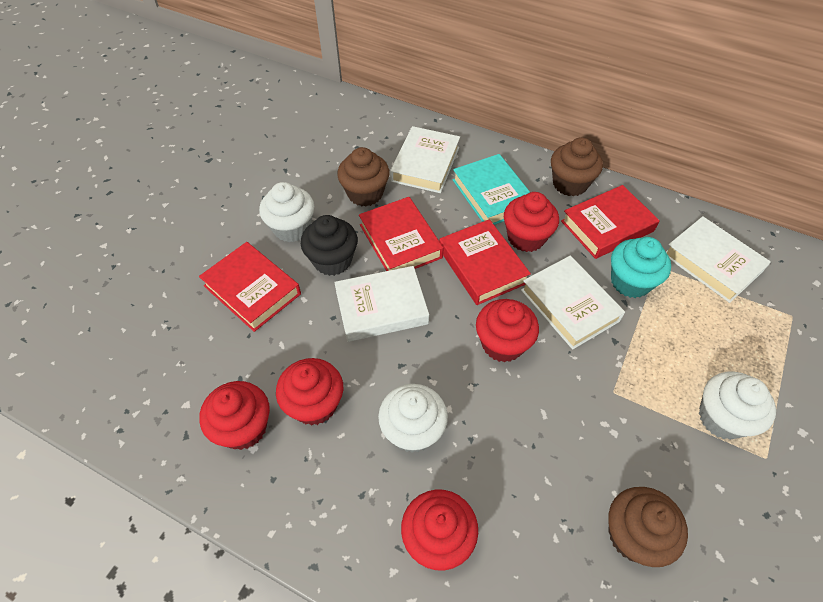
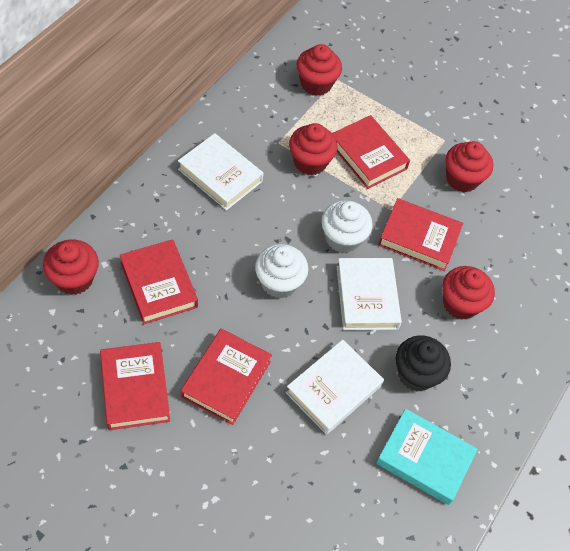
brown cupcake: [337,147,390,206] [551,137,603,197] [608,487,688,567] = 3 -> none = 0
red book: [199,242,301,332] [359,197,443,271] [439,219,531,305] [561,185,660,259] = 4 -> [100,342,170,430] [120,239,198,324] [181,328,272,425] [332,115,410,189] [378,198,463,271] = 5
turquoise cupcake: [611,237,671,298] = 1 -> none = 0
white book: [334,266,429,342] [390,126,460,193] [521,256,625,350] [666,216,771,303] = 4 -> [178,133,264,210] [286,340,384,435] [336,258,402,330] = 3
white cupcake: [259,182,314,242] [378,384,448,453] [699,371,776,440] = 3 -> [255,244,308,299] [322,200,372,253] = 2

